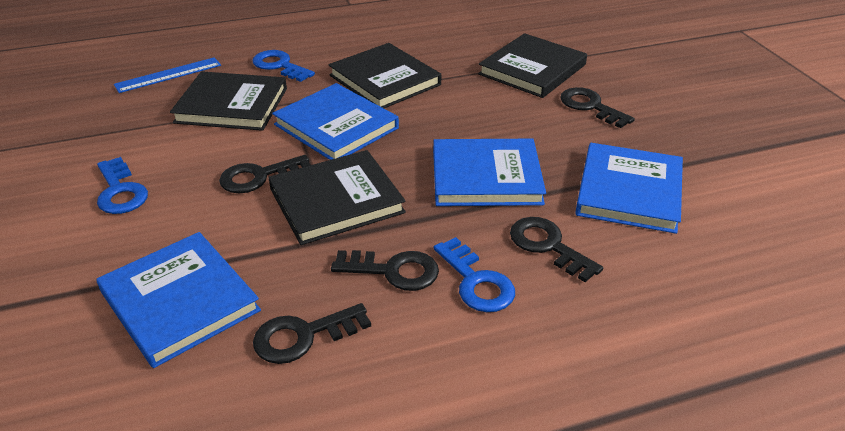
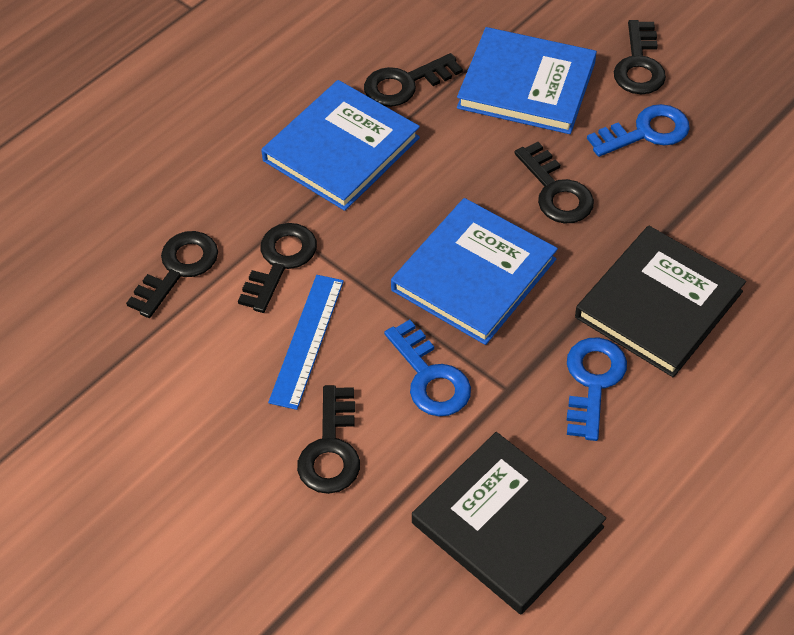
black book: [170,71,287,131] [268,150,406,245] [329,43,441,108] [478,33,587,98] = 4 -> [412,432,606,615] [575,226,746,377] = 2
black key: [219,155,311,193] [253,303,371,364] [331,250,439,291] [510,217,603,282] [560,87,635,128] = 5 -> [126,231,218,318] [238,223,317,313] [297,385,360,494] [364,53,463,107] [515,142,594,223] [614,20,666,94] = 6
blue book: [97,232,261,368] [272,83,399,160] [433,139,546,206] [575,143,683,234] = 4 -> [261,80,420,211] [391,198,558,345] [457,27,597,134] = 3

